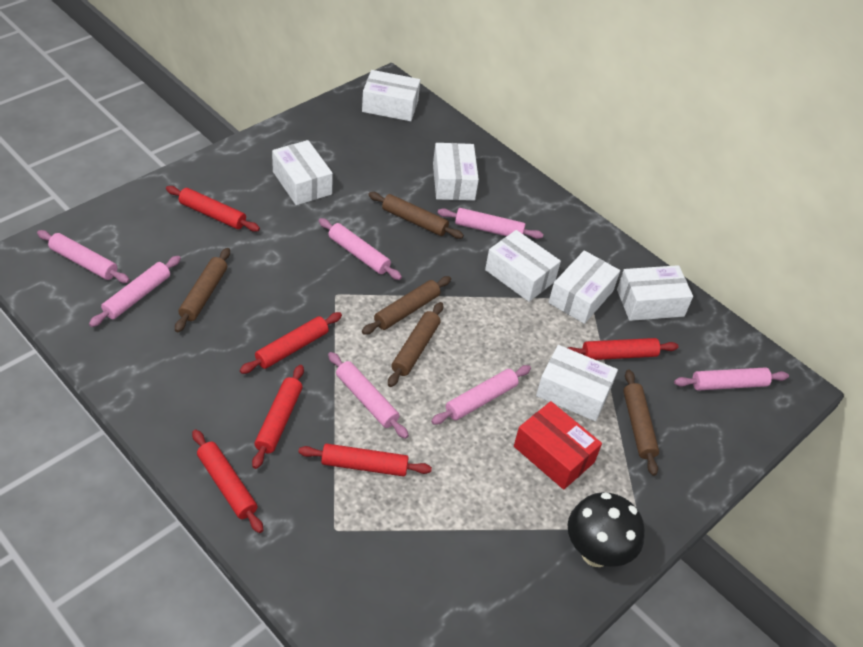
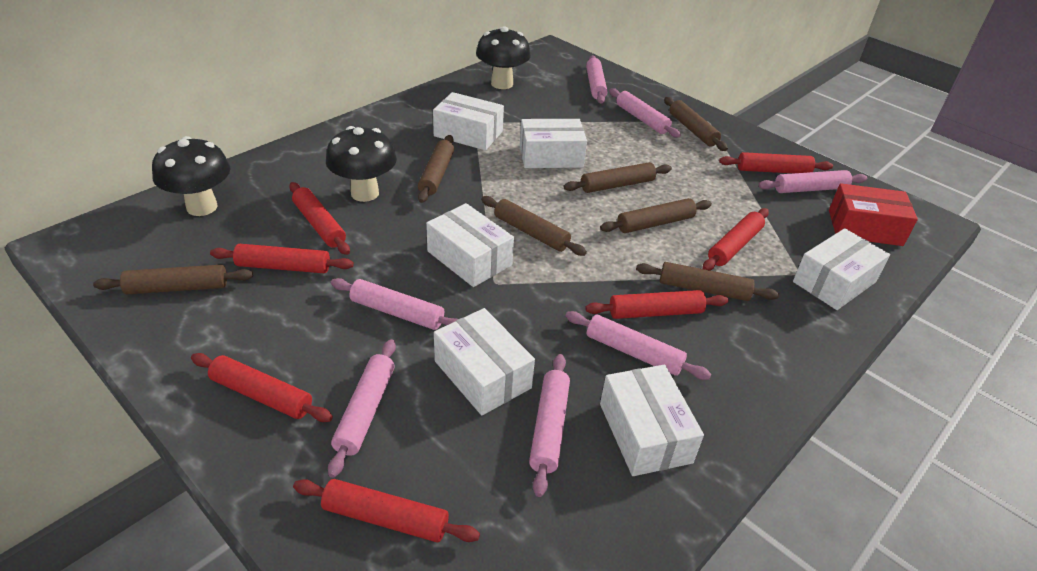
black mushroom: [568,492,645,567] = 1 -> [152,136,230,216] [326,126,397,202] [476,26,531,89] = 3
brown rolling pin: [175,248,230,332] [362,276,451,335] [368,192,464,239] [388,302,443,387] [623,369,659,476] = 5 -> [93,265,253,295] [418,135,454,203] [481,196,587,256] [564,162,672,193] [600,198,712,233] [636,262,779,301] [664,97,728,151] = 7
red rolling pin: [166,186,260,232] [192,430,263,533] [240,312,342,374] [252,365,304,469] [298,443,432,477] [568,338,679,360] = 6 -> [191,353,333,422] [210,244,354,273] [289,182,350,255] [293,479,480,542] [585,290,729,319] [703,208,769,271] [719,152,833,173] = 7
white box: [272,140,333,205] [362,70,420,121] [433,143,479,201] [485,230,561,302] [536,345,618,421] [548,250,620,324] [617,265,693,321] = 7 -> [426,203,514,287] [433,92,504,150] [434,308,535,415] [520,119,587,168] [600,365,704,476] [793,228,890,310] = 6

